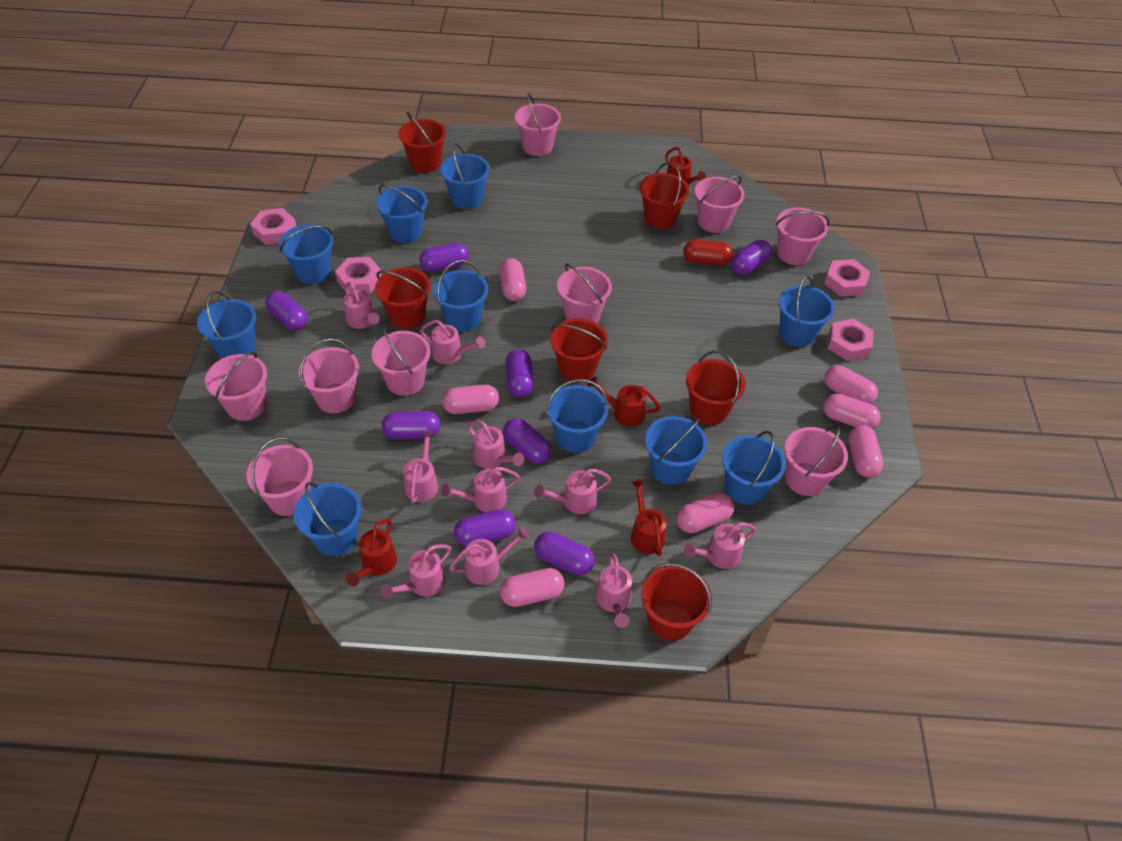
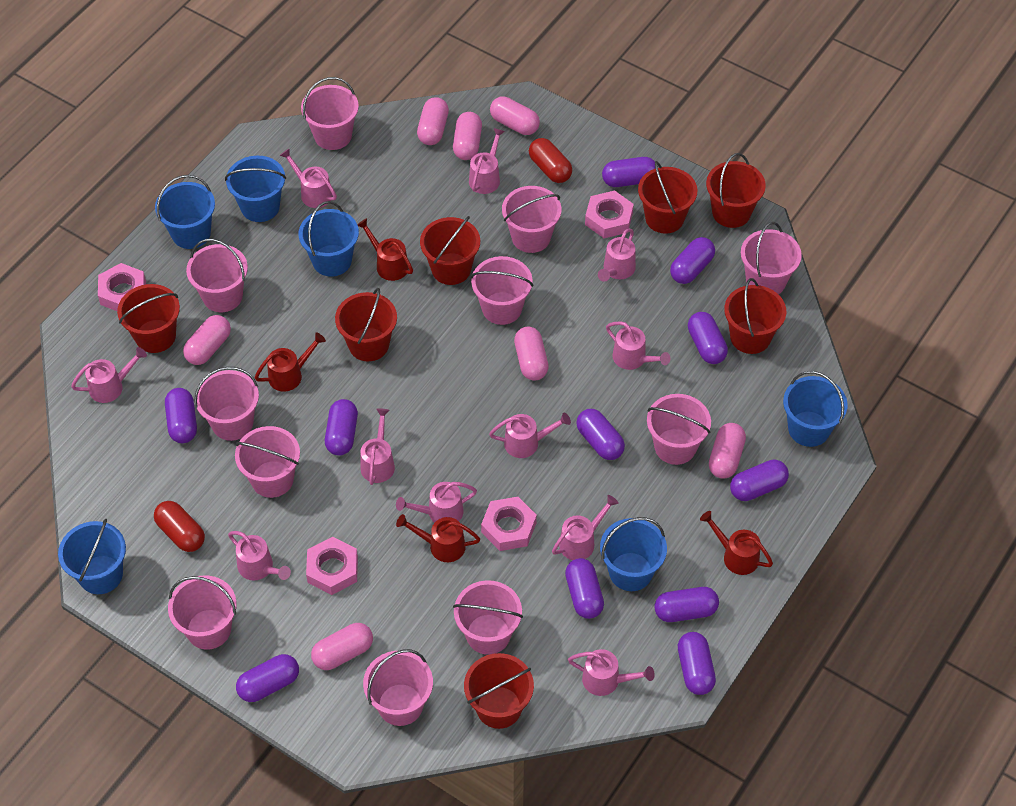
blue bucket: [197,291,256,359] [279,224,333,284] [294,482,362,556] [376,184,427,243] [433,260,488,332] [440,144,490,209] [546,379,608,453] [645,416,707,485] [722,431,786,505] [779,275,835,347] = 10 -> [58,519,126,594] [155,175,215,249] [225,156,286,222] [299,201,359,277] [600,517,667,591] [783,371,847,447] = 6
pink bucket: [205,351,267,421] [247,437,313,516] [299,338,359,413] [372,327,431,396] [515,93,561,156] [557,264,612,323] [695,175,745,233] [776,208,830,265] [785,426,848,496] = 9 -> [168,575,237,650] [186,239,248,312] [194,367,259,441] [235,426,300,498] [301,77,359,150] [363,649,433,726] [453,580,523,655] [471,256,533,325] [502,186,562,253] [647,394,711,465] [741,222,802,294] = 11
pink watering can: [344,282,380,329] [381,544,451,599] [403,430,438,503] [420,320,485,364] [441,467,520,512] [449,527,530,585] [467,420,524,469] [534,469,611,514] [596,553,632,628] [684,522,756,569] = 10 -> [71,347,147,403] [228,531,291,580] [280,149,337,208] [360,408,395,485] [396,482,477,523] [469,128,505,194] [489,413,571,458] [552,495,619,560] [568,649,655,696] [598,228,636,282] [606,321,670,370] = 11
purple capsule: [265,291,308,331] [382,411,440,439] [419,243,469,272] [454,509,516,547] [503,418,552,464] [506,349,534,397] [534,531,594,576] [731,240,772,275] = 8 -> [165,388,197,443] [236,654,299,702] [325,399,358,456] [565,558,604,619] [576,409,625,460] [602,157,655,187] [655,587,719,622] [670,237,715,284] [678,632,716,695] [688,312,728,364] [730,459,789,501] = 11
red bucket: [375,267,431,329] [399,112,446,173] [550,318,608,381] [640,162,689,229] [641,563,712,641] [686,351,745,425] = 6 -> [117,284,180,353] [335,288,397,361] [420,216,480,285] [464,653,534,729] [638,161,698,234] [706,153,766,228] [724,278,786,354] = 7
red capsule: [683,240,733,265] = 1 -> [154,501,205,552] [529,138,572,183] = 2

